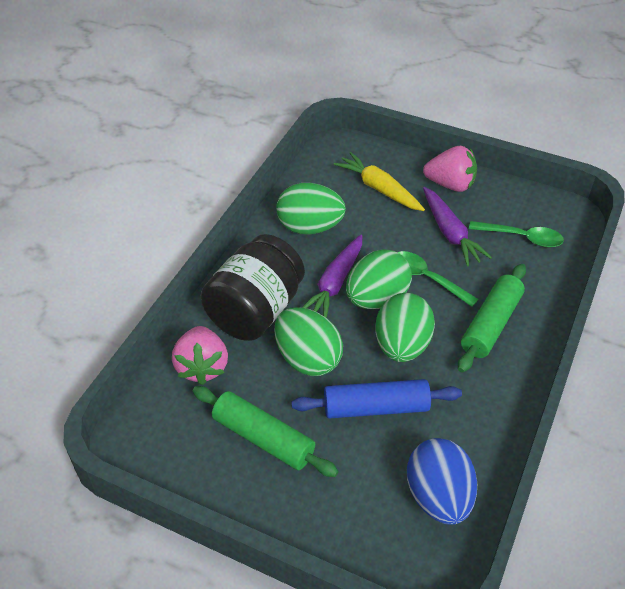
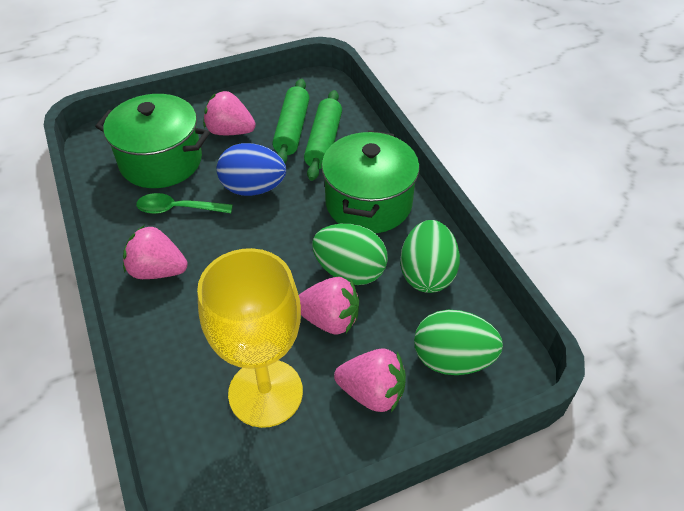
black jar: [201,234,305,341] = 1 -> none = 0
blue rolling pin: [292,379,462,419] = 1 -> none = 0
green egg: [274,307,343,376] [276,183,346,234] [346,249,412,309] [375,293,435,362] = 4 -> [312,224,388,285] [400,220,460,293] [414,310,503,375] = 3
green pot: none = 0 -> [95,94,210,188] [322,130,420,233] = 2
green spoon: [397,251,478,307] [469,221,564,247] = 2 -> [136,193,233,214] = 1
pink strawberry: [172,326,228,385] [423,146,477,192] = 2 -> [123,226,188,279] [203,91,256,135] [299,277,359,335] [334,348,406,412] = 4
purple carrot: [302,235,362,318] [423,187,492,266] = 2 -> none = 0
yellow carrot: [334,152,425,211] = 1 -> none = 0
yellow goblet: none = 0 -> [197,248,303,428] = 1

